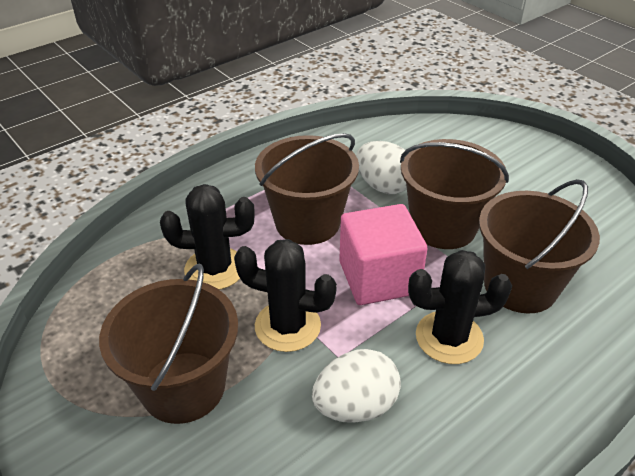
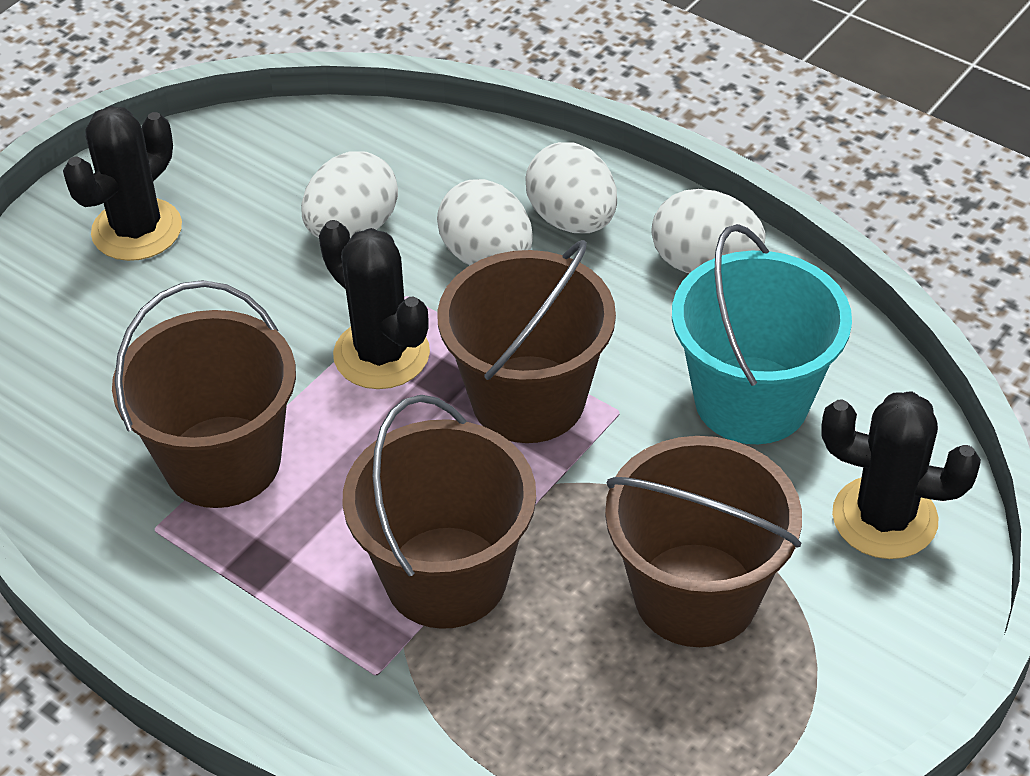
pink cube: [339,204,428,305] = 1 -> none = 0
turquoise bucket: none = 0 -> [672,224,852,444] = 1
white egg: [312,349,401,423] [356,141,407,194] = 2 -> [301,151,398,238] [437,179,533,265] [525,142,617,233] [651,189,766,273] = 4

